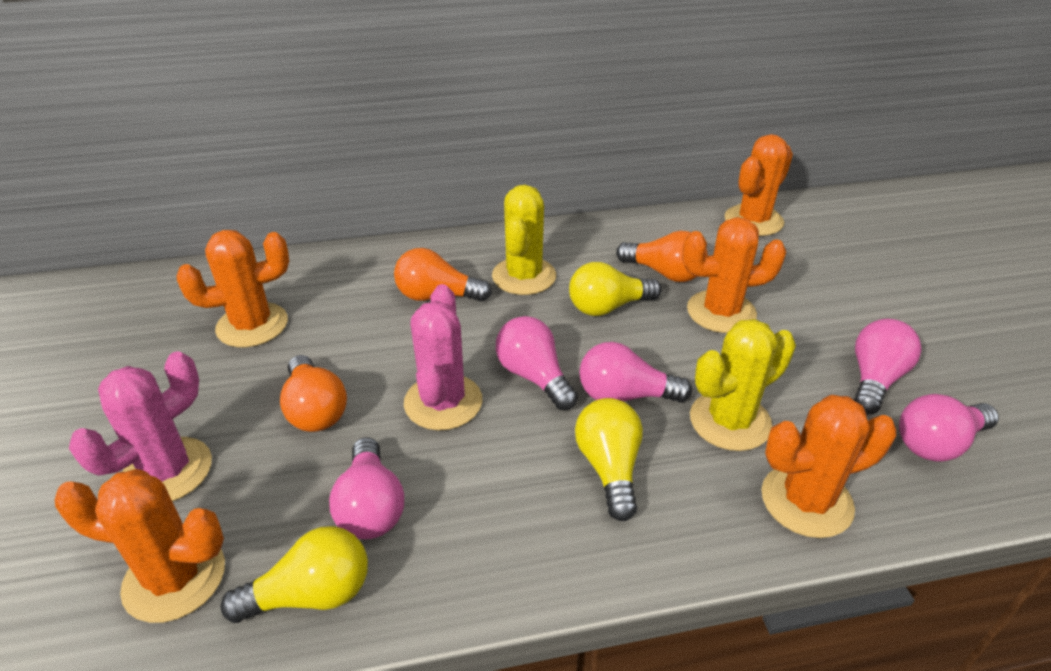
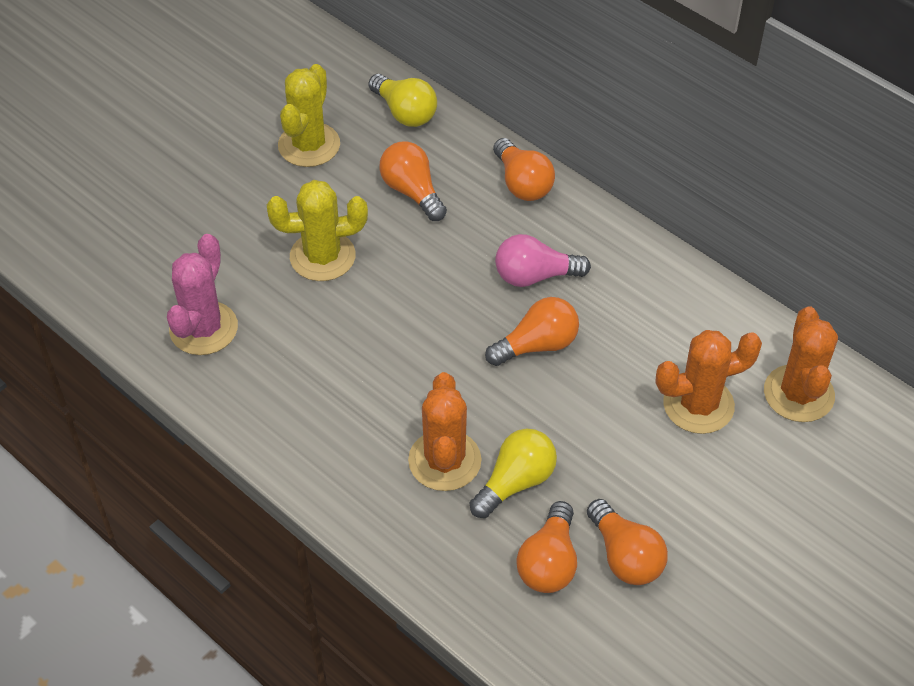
orange cactus: [55,469,225,623] [177,230,289,347] [682,217,786,333] [724,134,793,236] [761,395,896,538] = 5 -> [408,372,481,491] [656,330,762,434] [764,307,838,422] = 3
orange light bulb: [280,355,347,432] [394,248,492,302] [616,231,708,282] = 3 -> [379,141,447,221] [485,297,579,366] [493,138,555,201] [516,501,577,593] [587,499,668,585] = 5
pink cactus: [69,352,212,502] [404,284,482,430] = 2 -> [167,234,238,355] = 1
pink light bulb: [329,437,404,539] [496,316,578,410] [579,342,692,403] [854,319,922,414] [899,394,999,462] = 5 -> [495,234,591,287] = 1
yellow light bulb: [220,526,368,623] [569,262,662,316] [575,398,643,521] = 3 -> [368,74,437,127] [470,429,557,518] = 2

